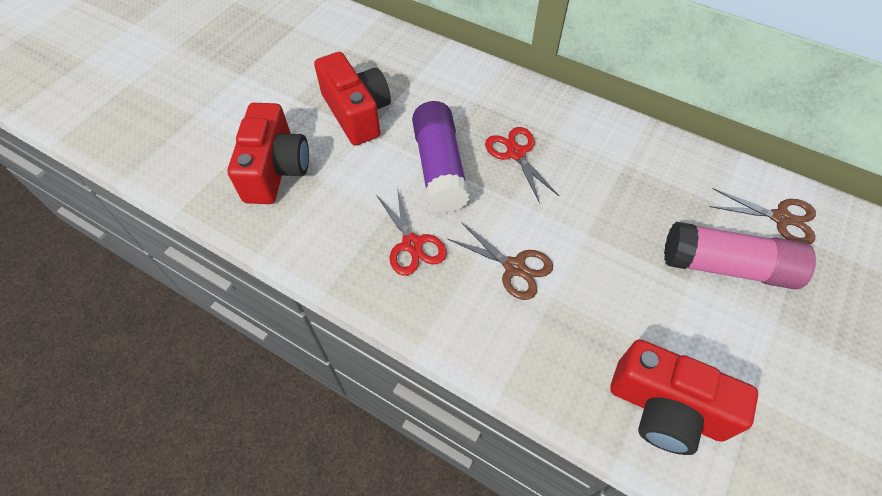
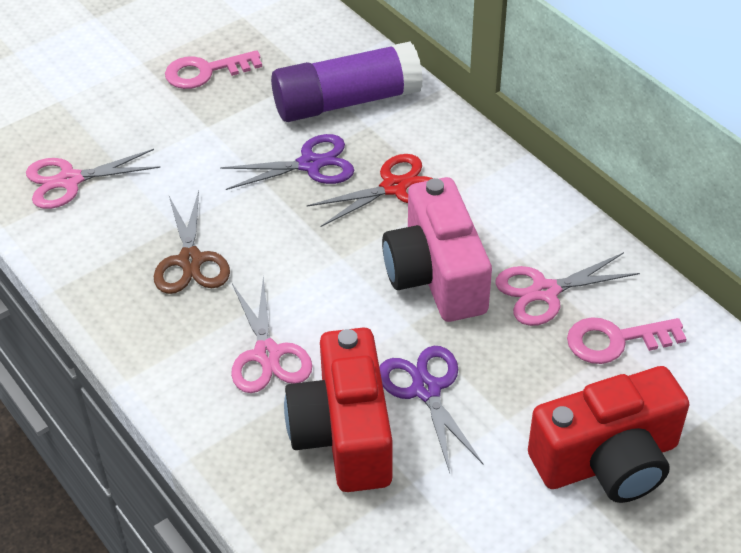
brown scissors: [448,222,553,300] [709,188,816,244] = 2 -> [154,191,230,294] = 1
pink camera: none = 0 -> [382,177,492,322] = 1
pink glue stick: [664,222,816,289] = 1 -> none = 0
pink key: none = 0 -> [165,50,262,89] [567,317,687,364] = 2
pink scissors: none = 0 -> [26,149,160,209] [231,276,312,393] [495,252,640,326] = 3
purple scissors: none = 0 -> [220,134,354,190] [379,346,484,473] = 2
red camera: [228,103,309,204] [314,52,391,146] [610,339,758,455] = 3 -> [284,328,393,492] [528,366,689,503] = 2
red scissors: [376,188,447,276] [485,127,559,203] = 2 -> [307,154,433,227] = 1

